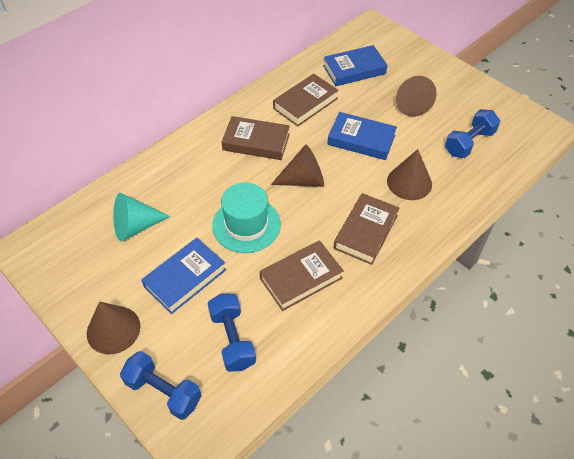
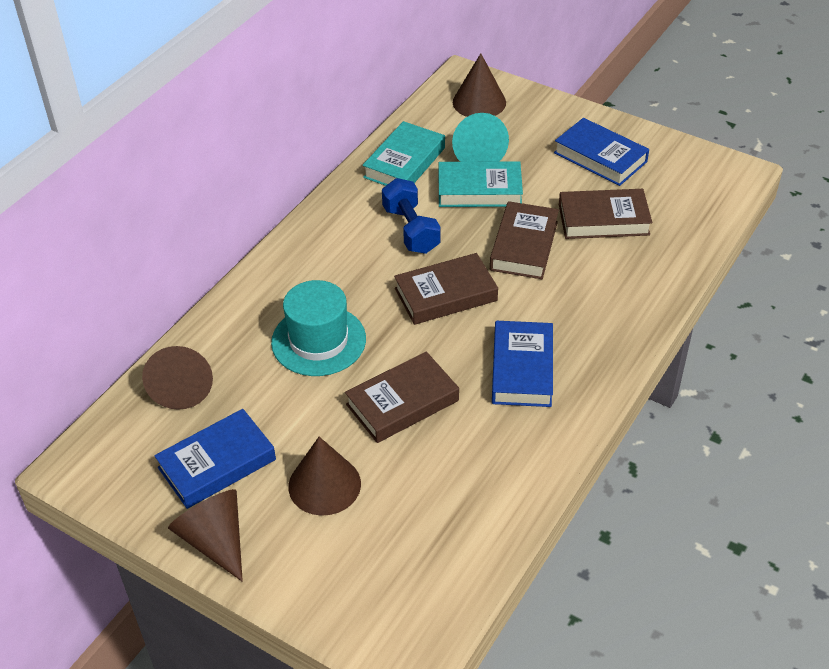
blue dumbbell: [120,351,202,420] [207,294,256,372] [445,109,500,158] = 3 -> [382,178,441,254] = 1
turquoise book: none = 0 -> [363,121,445,186] [439,161,523,207] = 2

